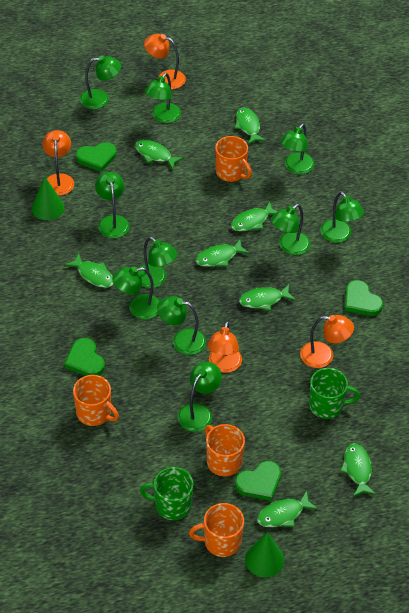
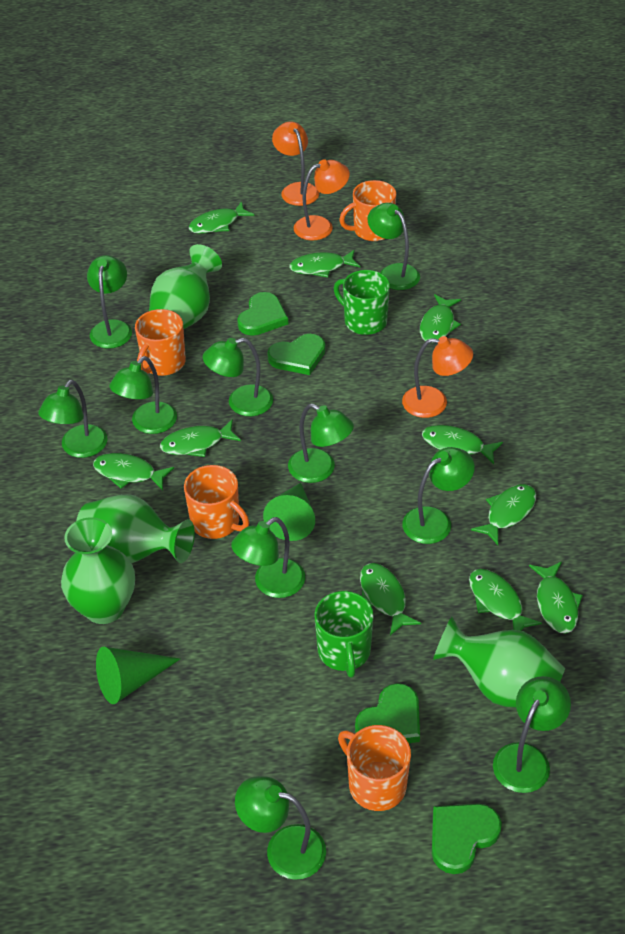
green fish: [65,253,114,288] [135,140,184,170] [196,239,250,267] [231,201,278,231] [234,108,266,144] [239,285,295,311] [257,491,318,527] [340,443,376,497] = 8 -> [93,453,174,490] [160,419,241,457] [189,201,255,234] [289,250,360,277] [360,563,421,635] [420,294,461,341] [422,425,503,464] [469,569,542,631] [471,484,536,545] [529,562,583,634] = 10
green vase: none = 0 -> [61,517,135,624] [76,494,195,563] [149,244,222,329] [433,617,565,707] = 4
orange lamp: [43,130,74,196] [144,34,186,89] [207,321,242,373] [300,315,354,368] = 4 -> [272,122,319,206] [294,159,350,241] [402,336,473,418] = 3

